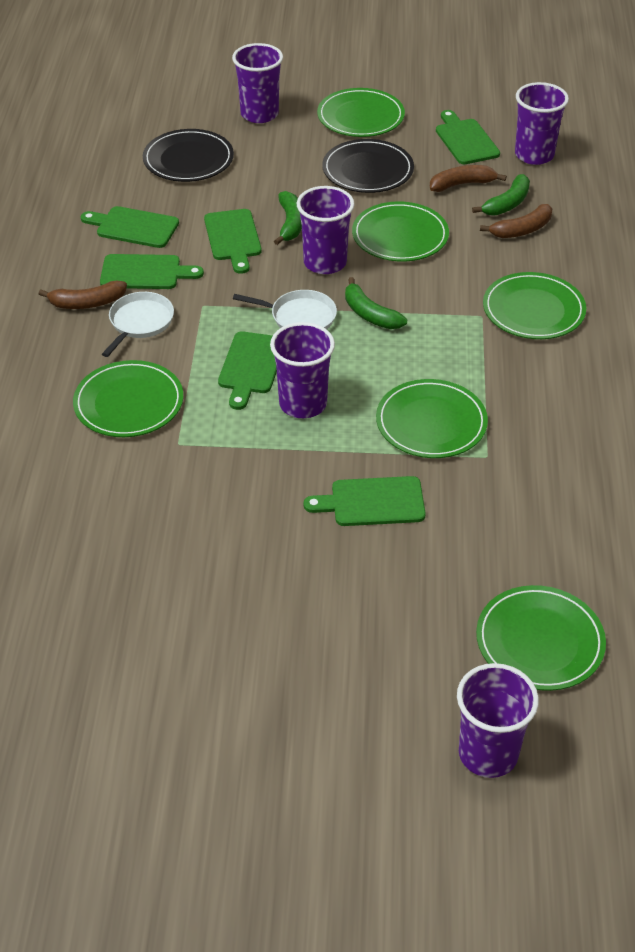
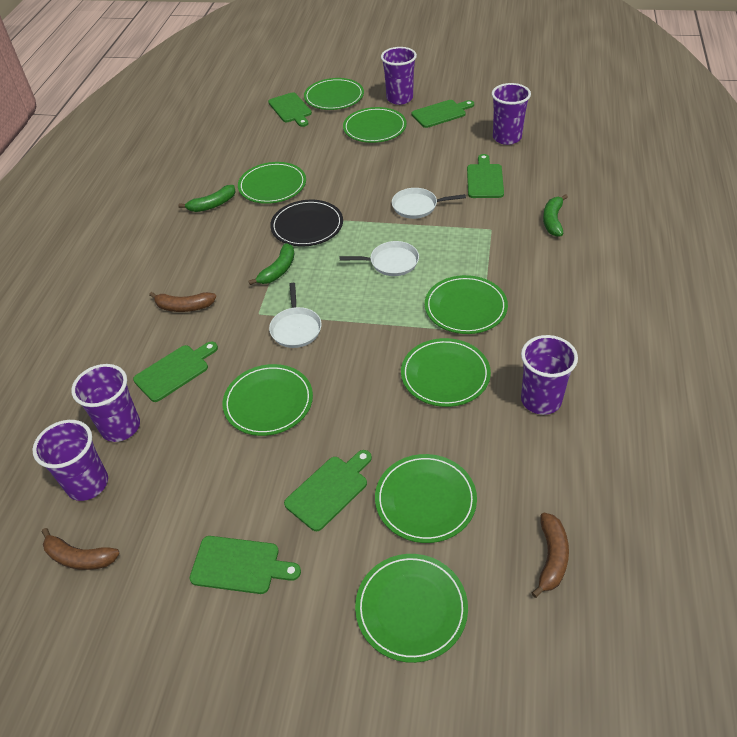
black plate: [143,129,234,182] [322,139,414,193] = 2 -> [270,200,343,246] = 1
green plate: [73,360,183,437] [317,88,405,137] [352,201,449,262] [376,379,488,458] [476,585,606,691] [483,272,586,339] = 6 -> [223,364,313,436] [238,162,306,204] [304,78,364,110] [343,107,407,143] [355,554,468,663] [375,454,477,543] [401,338,491,407] [425,275,508,334] = 8
white pan: [102,292,174,357] [233,290,337,329] = 2 -> [269,283,322,348] [340,241,419,276] [392,188,466,219] = 3

